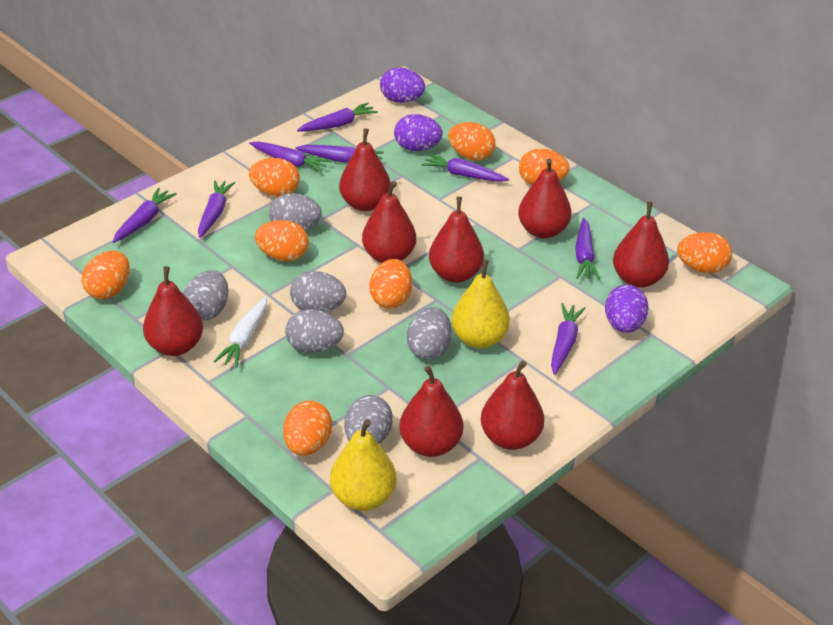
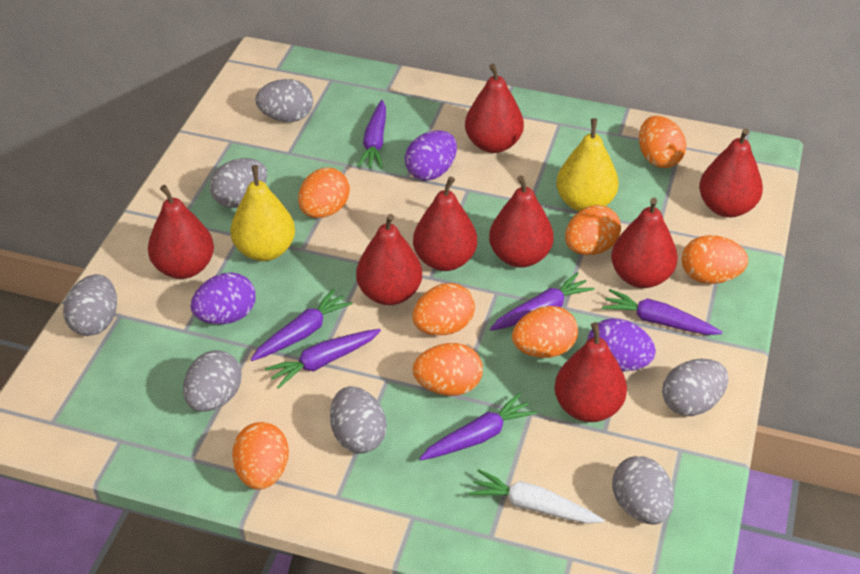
grey egg: [183,271,228,320] [269,193,322,230] [285,309,344,353] [290,271,346,312] [344,395,393,444] [407,307,451,359] = 6 -> [63,274,117,336] [183,350,242,412] [210,158,267,208] [255,79,313,122] [330,386,387,453] [612,456,674,525] [662,359,729,416] = 7
purple carrot: [113,188,177,243] [198,180,235,238] [249,141,331,172] [296,145,384,163] [297,102,378,131] [421,154,509,182] [551,303,586,375] [575,218,600,280] = 8 -> [251,289,353,361] [265,329,381,389] [357,100,386,169] [419,393,537,460] [490,272,595,331] [602,289,722,335] = 6

